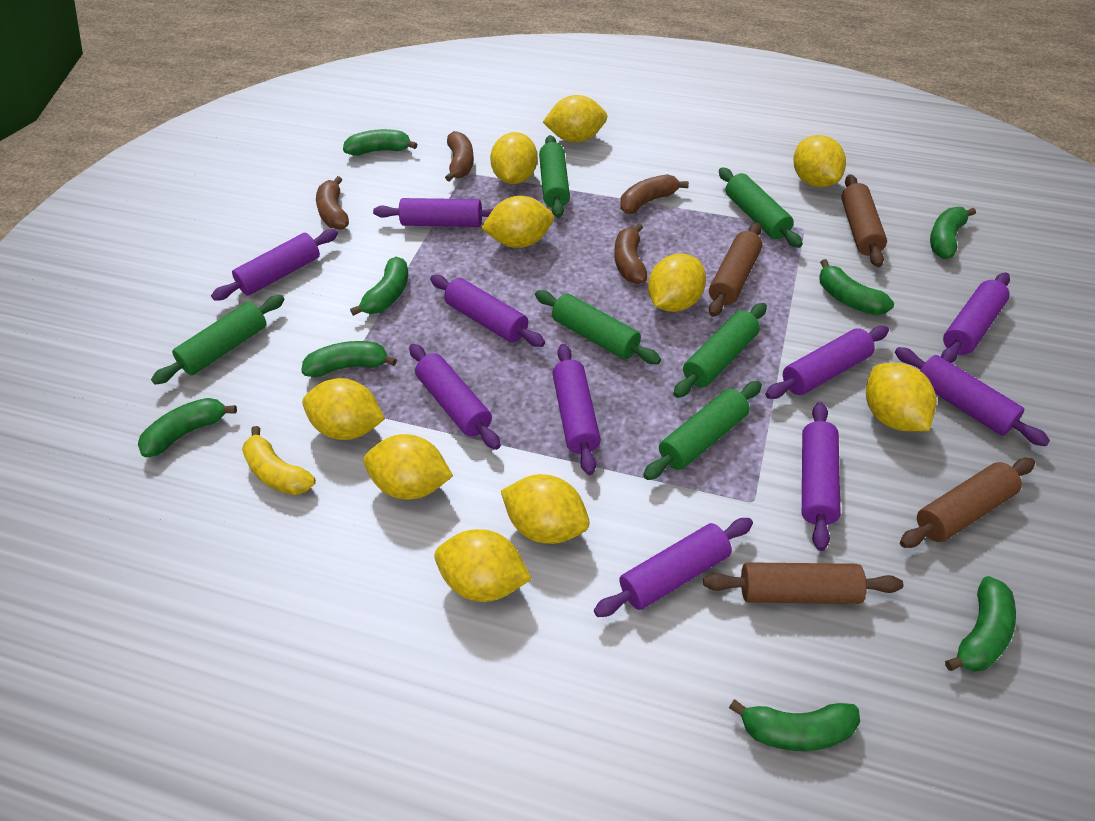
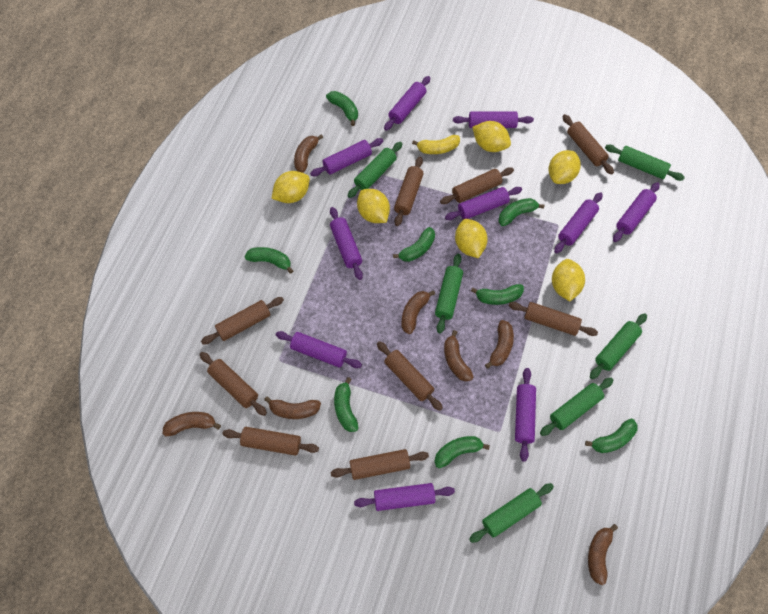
brown banana: [316,176,349,230] [445,131,474,182] [614,223,647,284] [620,174,689,214] = 4 -> [163,412,221,436] [264,396,321,419] [294,134,323,173] [401,290,435,334] [444,330,474,382] [485,320,514,369] [588,524,618,585] = 7
brown rolling pin: [703,562,904,604] [709,223,762,317] [841,174,887,267] [900,458,1035,548] = 4 -> [200,352,267,416] [201,297,284,344] [222,427,319,456] [331,449,429,480] [377,341,443,411] [394,156,423,226] [440,167,514,204] [509,302,598,336] [562,114,614,175] = 9
yellow lemon: [302,378,385,440] [363,434,453,500] [434,529,532,602] [481,196,554,248] [490,132,538,184] [501,474,590,544] [543,95,607,143] [648,253,706,312] [793,135,846,188] [866,363,936,431] = 10 -> [271,171,310,203] [357,189,390,223] [455,219,488,258] [472,121,511,152] [549,150,581,184] [552,259,585,301] = 6

